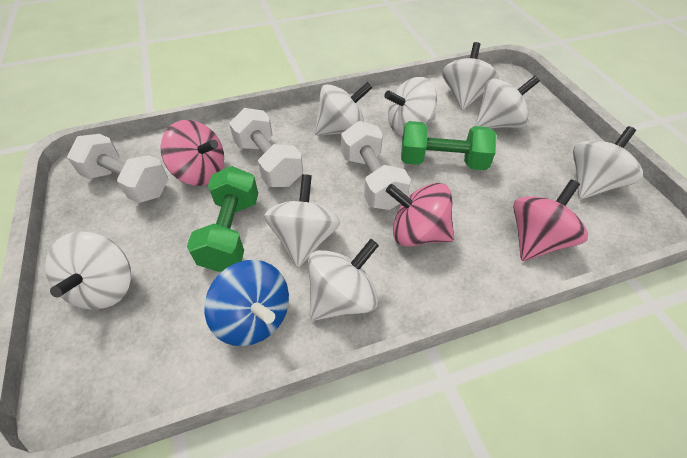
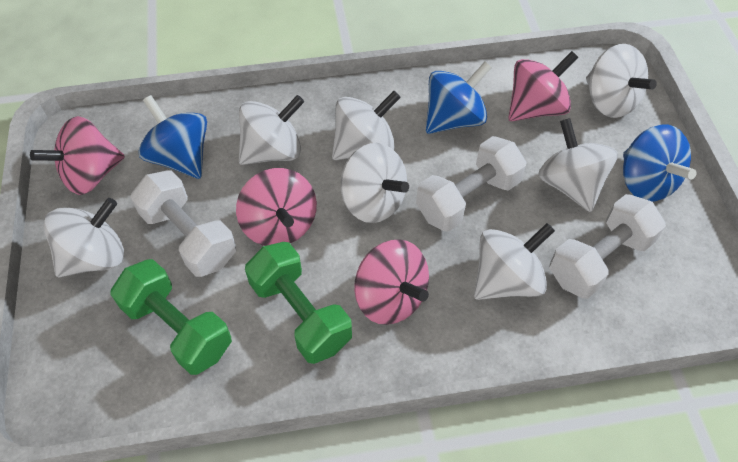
blue spinning top: [204,260,289,346] = 1 -> [138,95,207,179] [426,62,492,134] [623,125,697,202] = 3
pink spinning top: [160,120,224,186] [386,183,454,247] [513,180,588,261] = 3 -> [30,116,125,195] [236,168,317,246] [354,239,429,325] [508,51,578,121] = 4
white spinning top: [45,231,131,309] [264,174,340,267] [308,239,379,321] [315,82,372,135] [384,77,437,136] [442,42,499,110] [475,76,540,128] [573,126,643,199] = 8 -> [44,198,124,278] [239,95,304,165] [332,91,401,160] [341,143,409,223] [474,223,555,300] [538,118,618,212] [586,44,657,118] = 7

